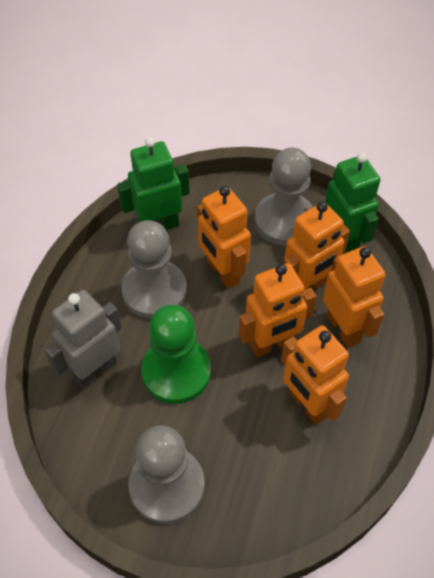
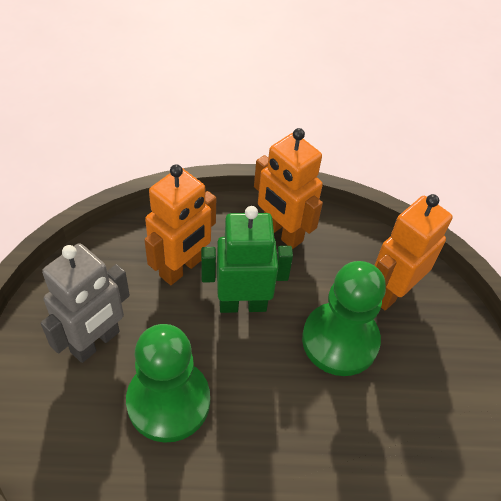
green pawn: [141,305,211,404] = 1 -> [126,324,210,443] [302,261,386,376] = 2
green robot: [117,137,190,230] [325,152,380,254] = 2 -> [201,206,293,313] = 1
grey pawn: [121,220,187,319] [128,425,205,524] [255,147,313,246] = 3 -> none = 0
orange robot: [197,186,251,289] [239,263,317,357] [281,325,349,425] [284,201,350,290] [323,246,385,347] = 5 -> [144,164,216,285] [254,128,323,249] [374,194,453,310] = 3

